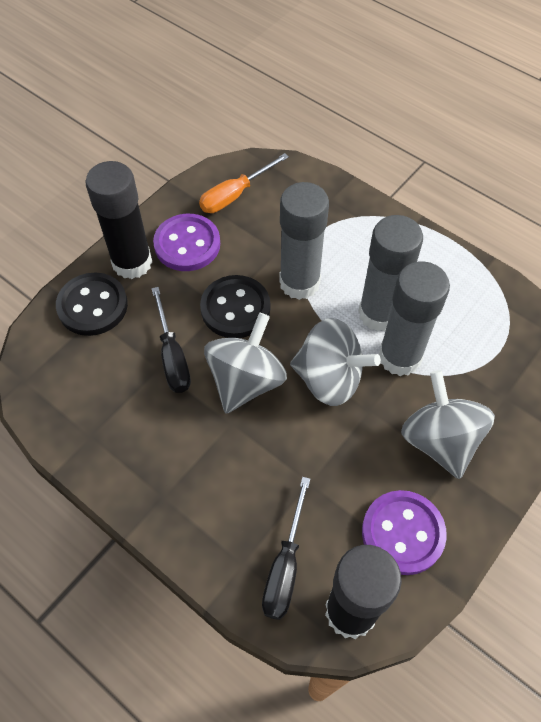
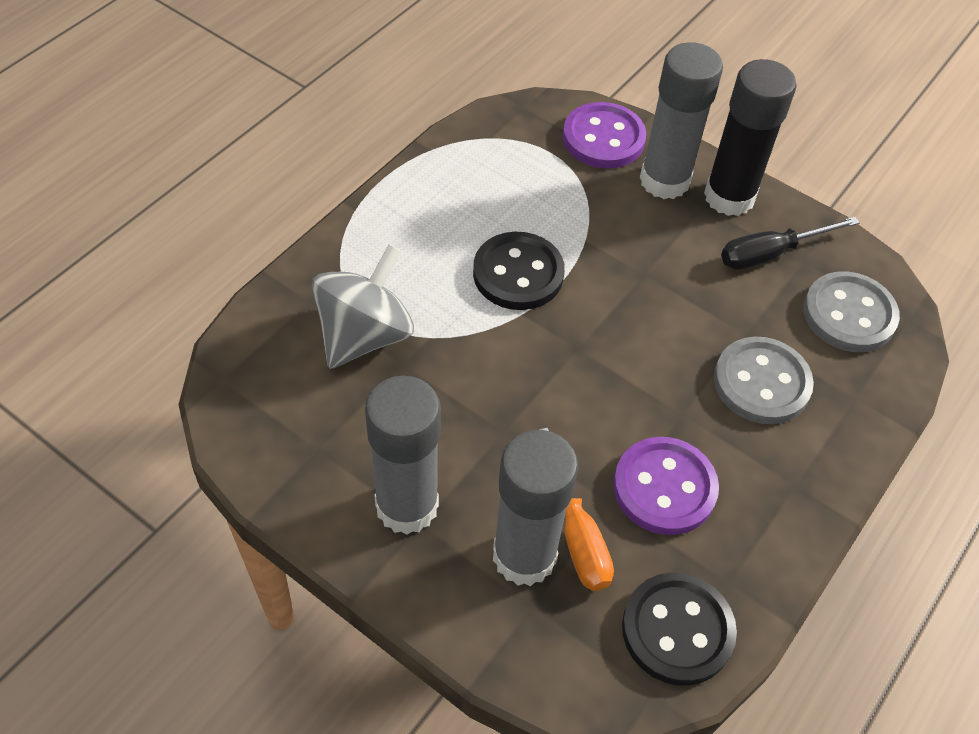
black glue stick: [85,161,152,279] [325,545,402,639] = 2 -> [704,59,797,216] = 1
black screwdriver: [151,287,191,393] [262,477,310,620] = 2 -> [721,216,860,270] = 1
grey button: none = 0 -> [714,337,814,424] [803,272,900,352] = 2
grey spinning top: [204,312,287,413] [290,318,381,406] [401,370,495,479] = 3 -> [312,244,414,369] = 1

